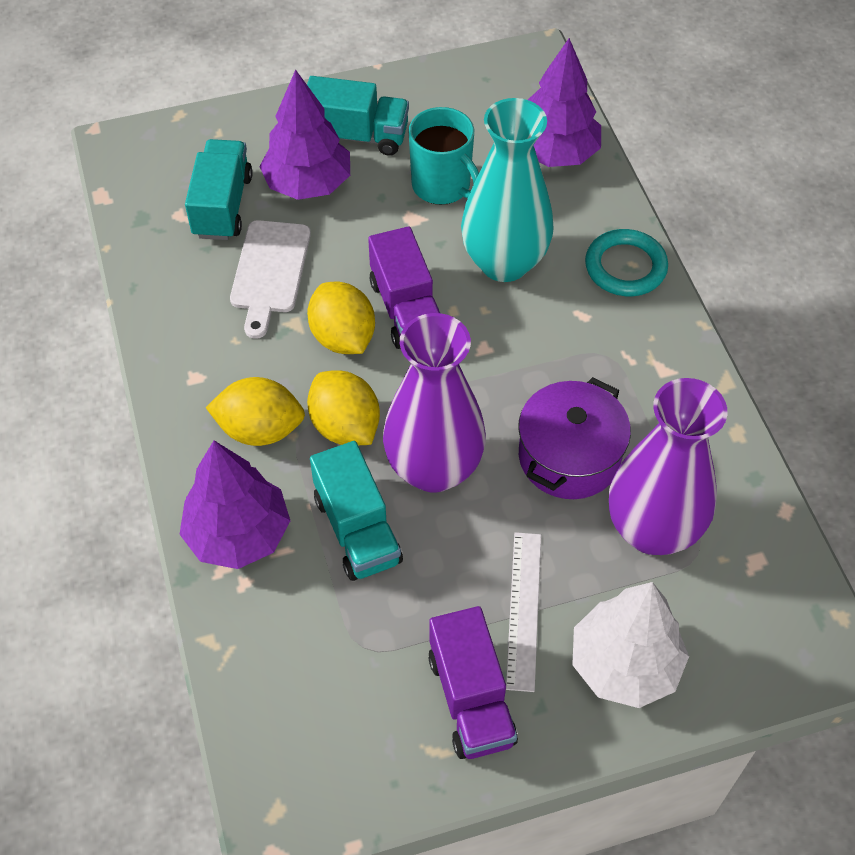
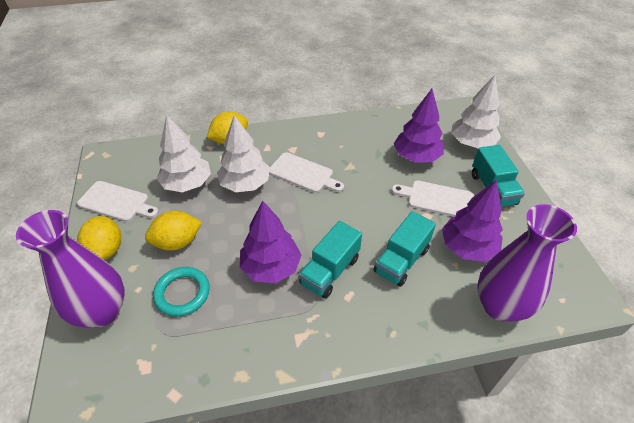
purple pot: [518,377,631,499] = 1 -> none = 0
purple truck: [368,226,440,349] [428,606,518,759] = 2 -> none = 0
turquoise mug: [409,107,479,205] = 1 -> none = 0
turquoise vase: [461,98,554,282] = 1 -> none = 0
white cutting board: [230,220,311,339] = 1 -> [77,181,158,222] [269,152,344,193] [392,180,475,217] = 3
white ruler: [506,532,541,692] = 1 -> none = 0
white tree: [572,582,689,708] = 1 -> [156,115,211,192] [217,115,270,192] [451,75,501,148] = 3

